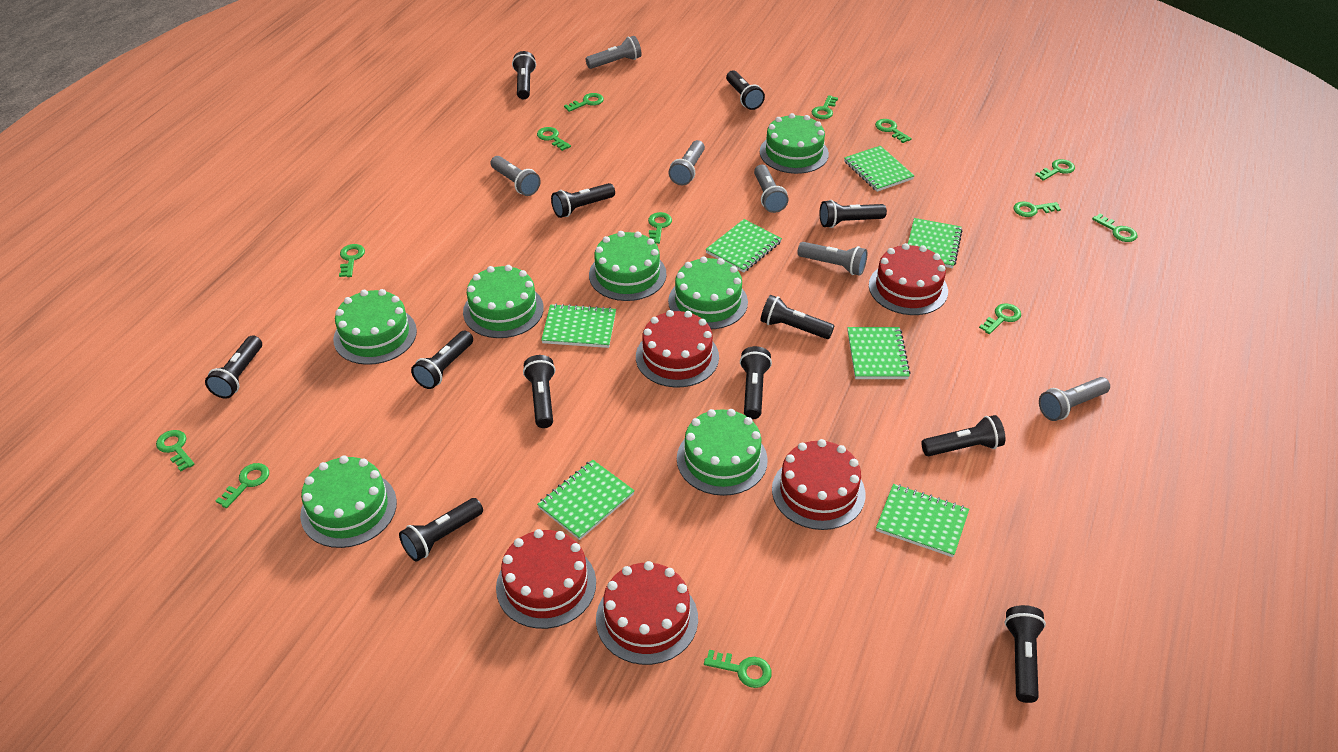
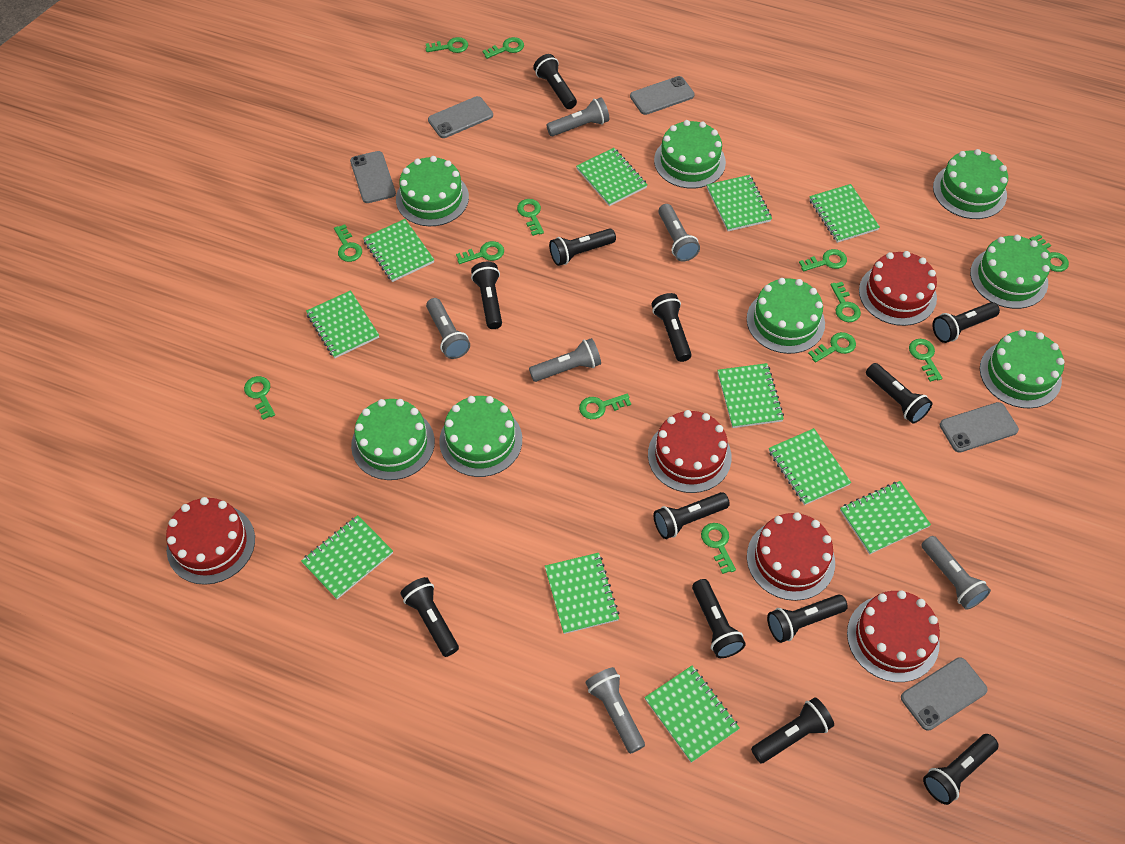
green cake: [300,455,397,548] [333,289,417,365] [463,265,544,338] [589,231,667,301] [668,257,748,329] [677,409,768,496] [760,113,829,174] = 7 -> [351,399,435,480] [396,156,469,226] [439,396,522,477] [654,120,726,189] [747,278,825,354] [933,149,1008,219] [970,235,1050,309] [980,329,1065,408] = 8
green notebook: [537,460,635,540] [541,304,616,348] [706,219,782,273] [844,146,915,192] [847,327,911,379] [876,484,969,557] [908,218,963,268] = 7 -> [301,515,393,599] [306,290,379,358] [363,219,434,282] [545,553,619,634] [576,148,647,206] [644,666,740,763] [707,175,772,231] [717,363,784,428] [769,428,851,505] [809,184,880,243] [840,481,931,554] = 11
grey phone: none = 0 -> [350,151,396,203] [428,96,493,138] [630,76,695,115] [901,657,988,731] [940,402,1019,453] = 5

